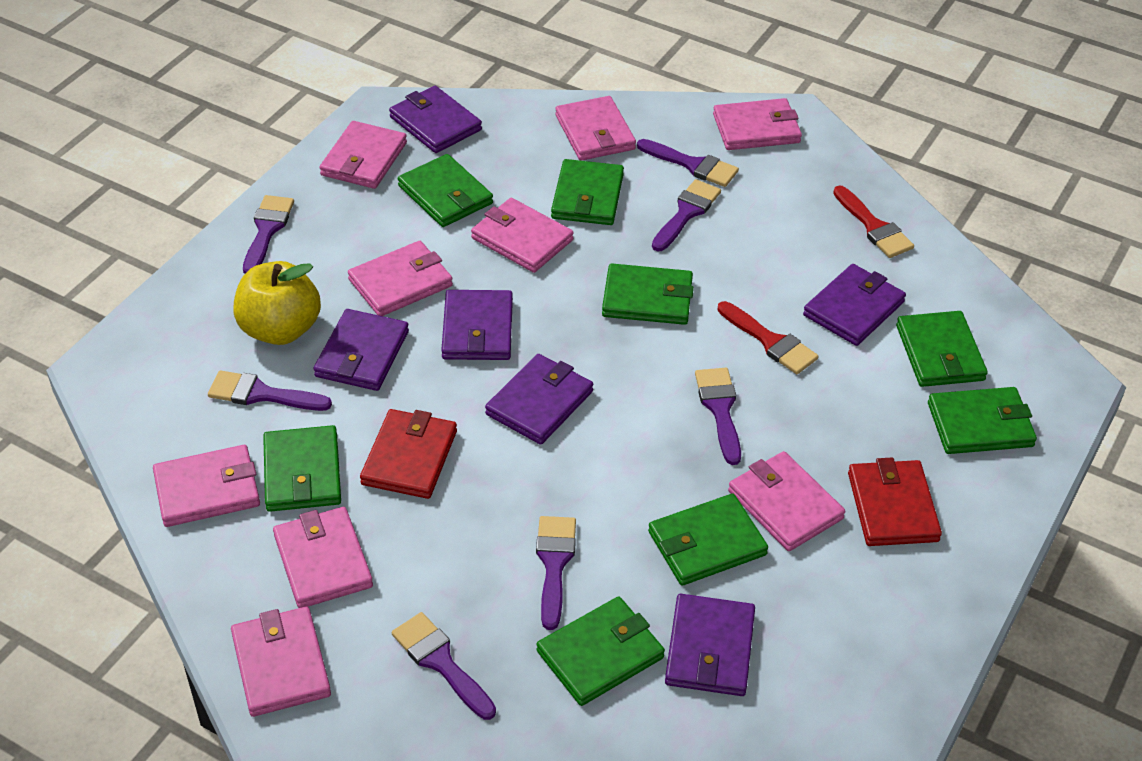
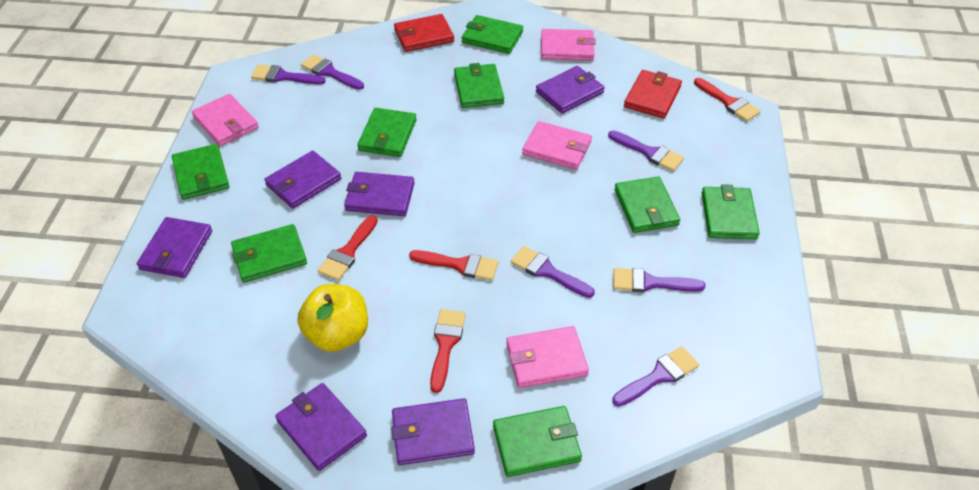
pink wallet: [153,445,260,527] [231,607,331,717] [273,507,373,608] [319,121,407,189] [348,241,453,316] [471,198,574,273] [555,96,636,161] [713,98,802,150] [728,451,845,551] = 9 -> [192,94,259,146] [506,326,589,388] [522,121,592,170] [541,29,596,61] = 4
purple brush: [208,370,332,411] [243,195,294,274] [392,612,496,720] [536,516,576,630] [637,139,739,187] [652,179,721,251] [695,368,741,465] = 7 -> [251,64,325,84] [301,54,364,90] [511,246,595,298] [608,130,684,171] [612,346,699,407] [613,268,705,292] = 6
red brush: [717,301,819,374] [833,185,914,258] = 2 -> [318,215,378,281] [409,250,499,281] [430,309,466,393] [694,78,761,122] = 4

